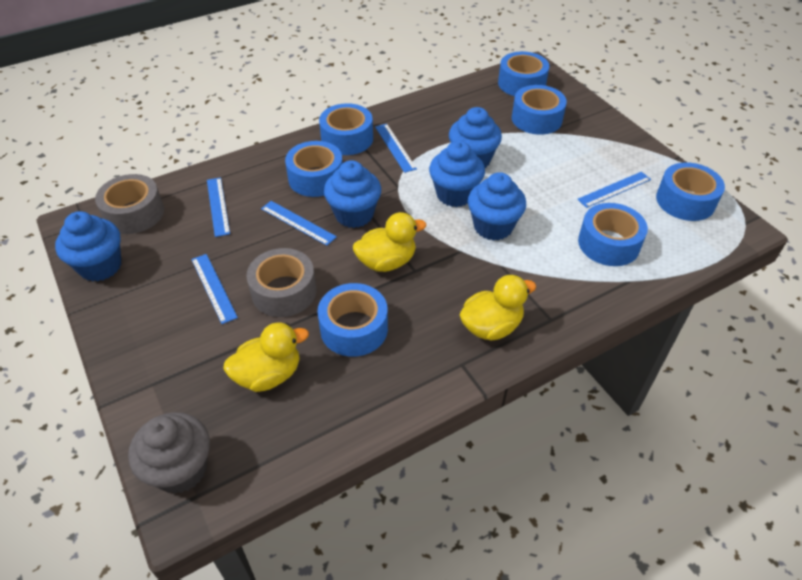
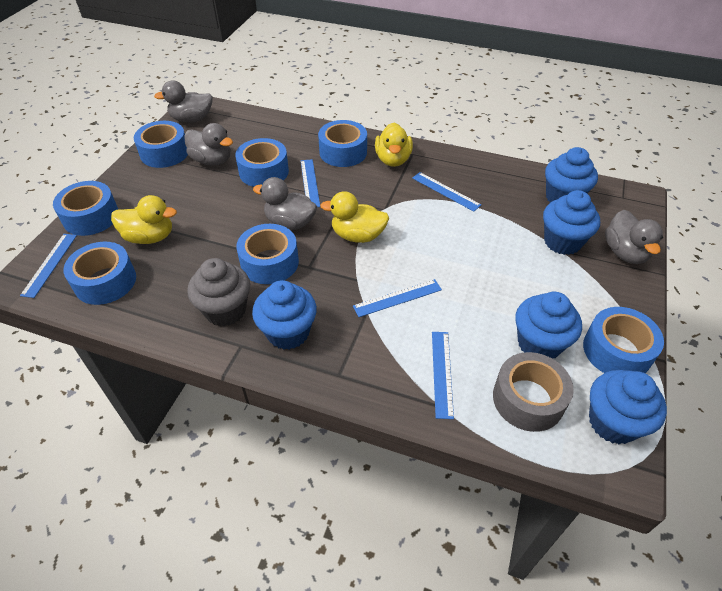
grey duck: none = 0 -> [154,81,213,123] [184,123,233,165] [253,177,317,230] [605,210,663,264] = 4
grey tape: [95,174,164,234] [246,248,316,317] = 2 -> [493,352,574,432] = 1

